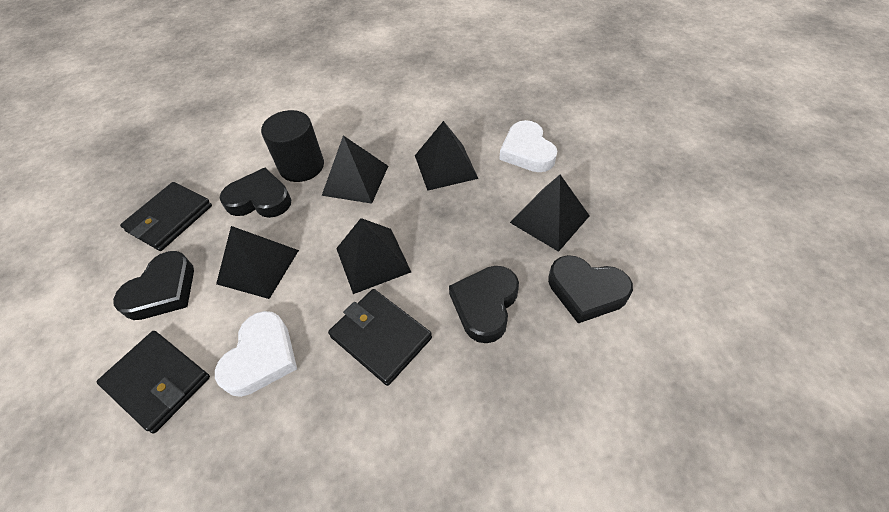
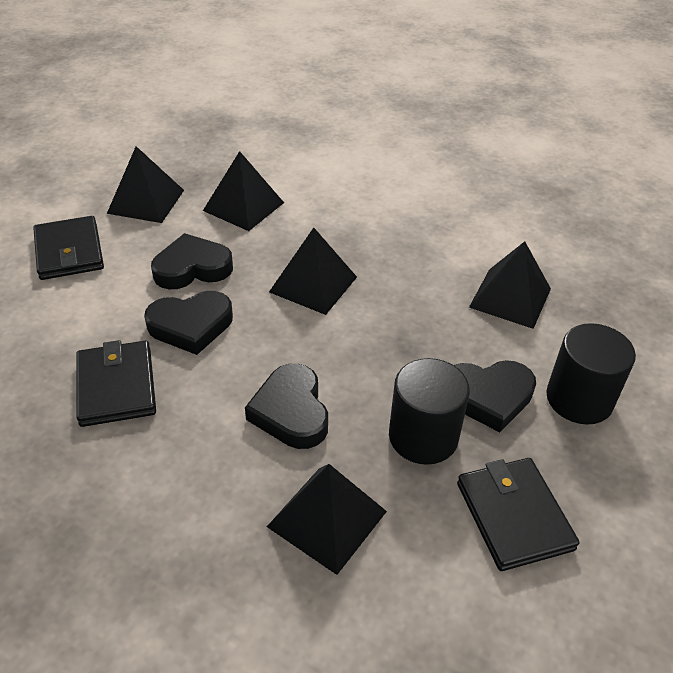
black cylinder: [261,110,324,182] = 1 -> [389,358,470,465] [546,323,636,425] = 2
white heart: [215,311,297,397] [499,120,557,172] = 2 -> none = 0

